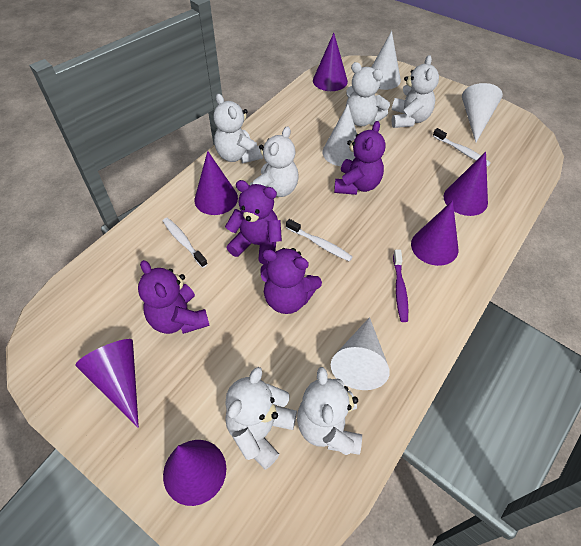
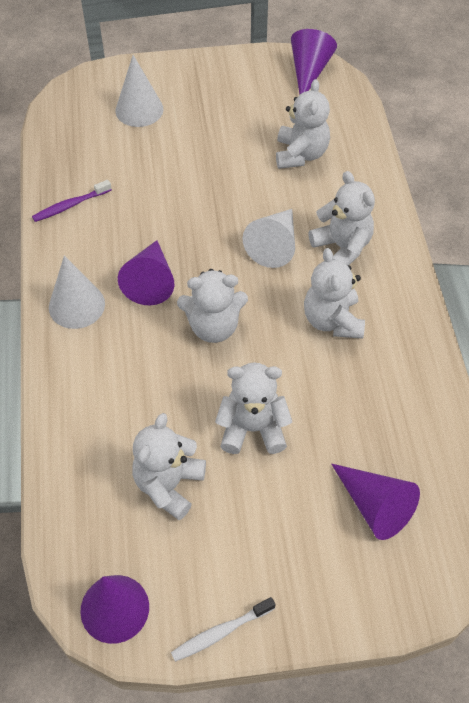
purple cone: [75,339,139,428] [163,440,226,506] [194,151,238,215] [313,33,348,91] [411,200,458,266] [444,152,488,216] = 6 -> [80,575,149,644] [118,240,174,305] [291,29,337,94] [331,464,420,540] = 4
purple teddy bear: [138,260,210,334] [225,180,282,264] [260,248,322,314] [334,121,385,195] = 4 -> none = 0
white cone: [323,104,357,166] [331,317,390,390] [372,31,401,90] [462,83,503,142] = 4 -> [49,256,105,329] [115,55,163,127] [242,209,295,268] = 3
white toothbrush: [163,218,208,268] [286,219,353,261] [433,128,491,166] = 3 -> [171,597,276,662] = 1

